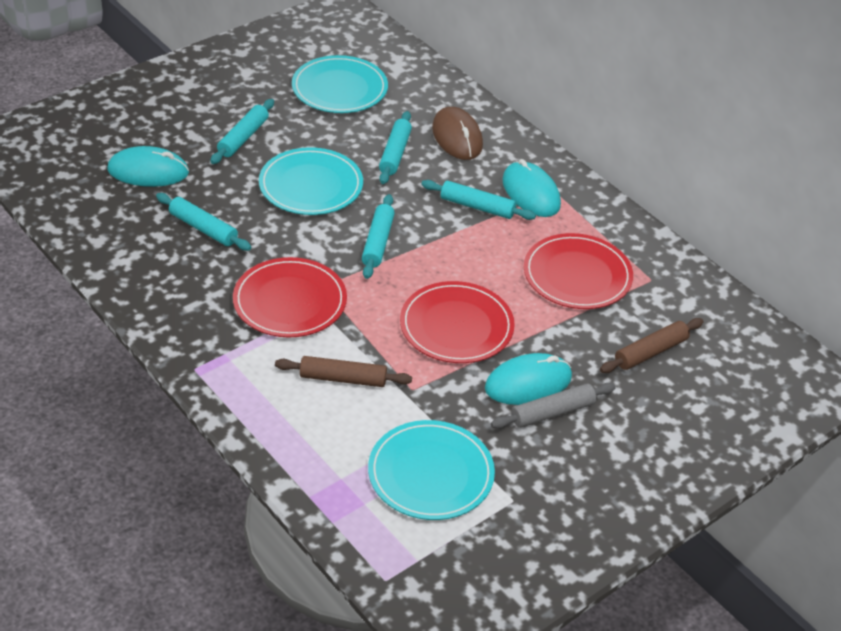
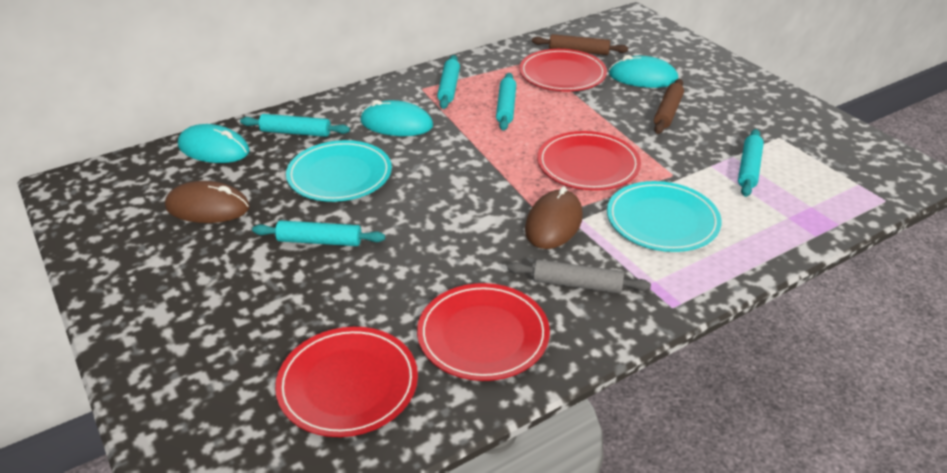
brown mouse: [432,107,483,160] = 1 -> [165,181,250,223] [525,186,583,249] = 2
red plate: [233,257,347,337] [400,281,515,363] [524,233,633,309] = 3 -> [275,327,418,437] [417,283,550,381] [519,49,607,91] [537,131,641,190] = 4
turquoise plate: [259,147,363,215] [292,55,388,113] [368,420,495,520] = 3 -> [286,140,392,202] [607,181,722,252] = 2

